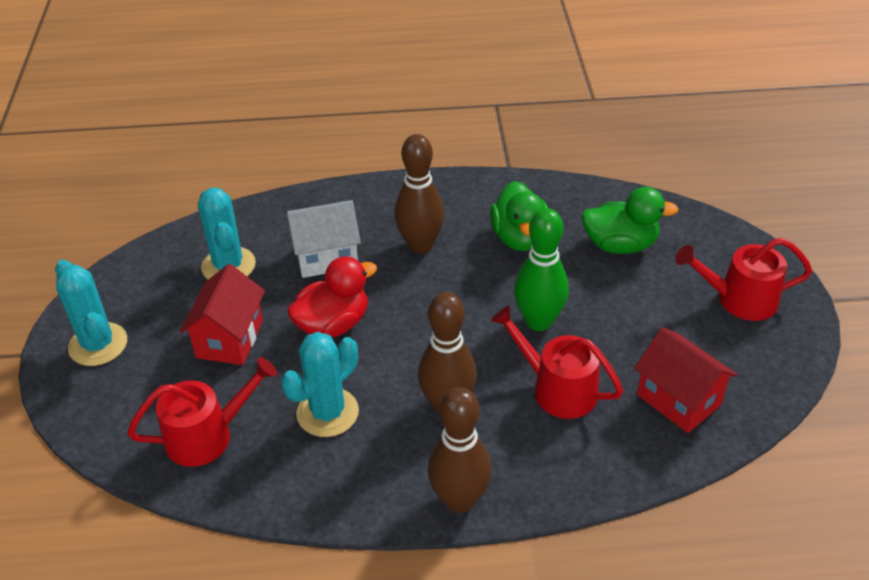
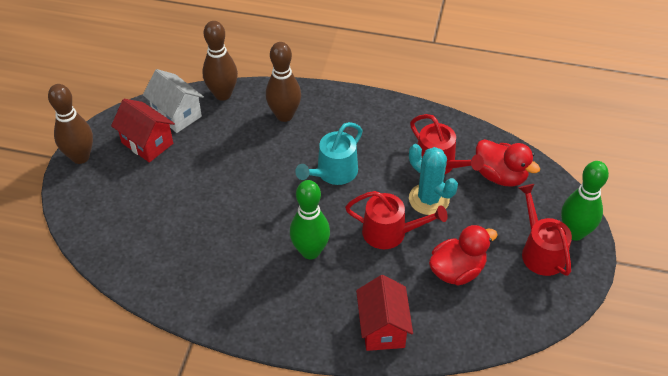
green bowling pin: [514,208,569,331] = 1 -> [290,180,330,259] [561,161,609,241] = 2
green duck: [490,181,548,251] [581,187,679,254] = 2 -> none = 0
red duck: [287,257,377,337] = 1 -> [429,225,498,286] [476,139,540,187] = 2
turquoise cactus: [55,260,127,366] [198,188,256,279] [281,332,359,437] = 3 -> [409,144,458,215] = 1
turquoise watering can: none = 0 -> [295,122,363,185] = 1

